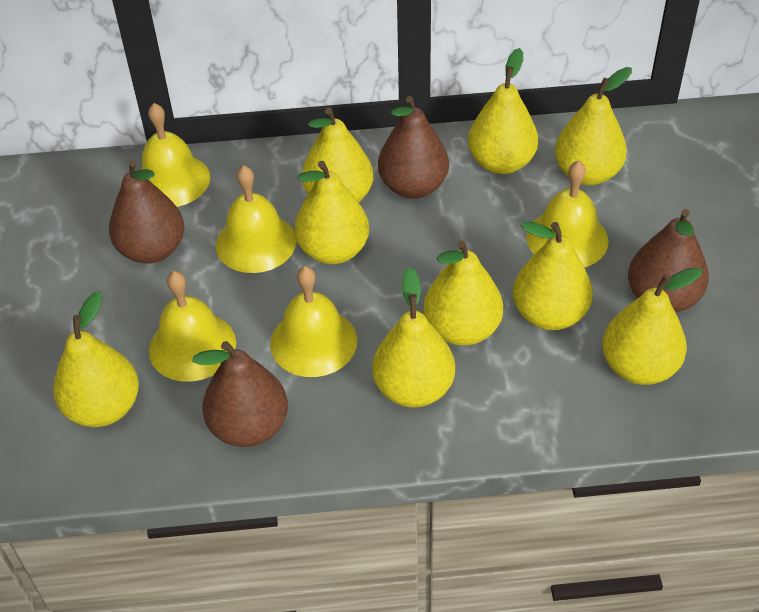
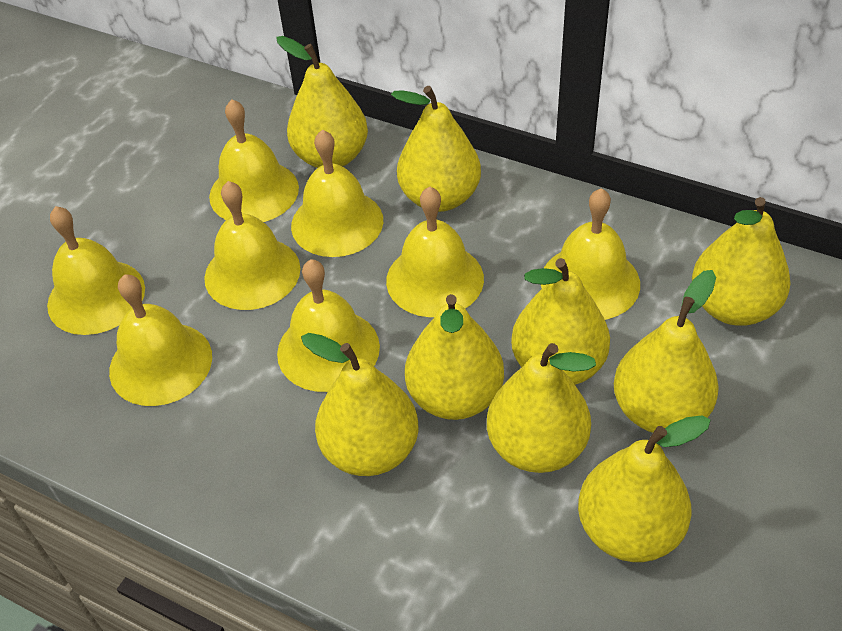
brown pear: [109,160,184,264] [192,341,288,447] [378,96,449,199] [628,209,709,313] = 4 -> none = 0
yellow bell: [140,103,210,207] [149,271,236,382] [216,165,297,273] [270,266,357,377] [526,160,609,267] = 5 -> [47,206,145,335] [109,274,212,406] [204,181,301,310] [209,99,299,222] [277,259,380,392] [291,130,383,257] [386,186,484,317] [541,188,640,320] = 8

